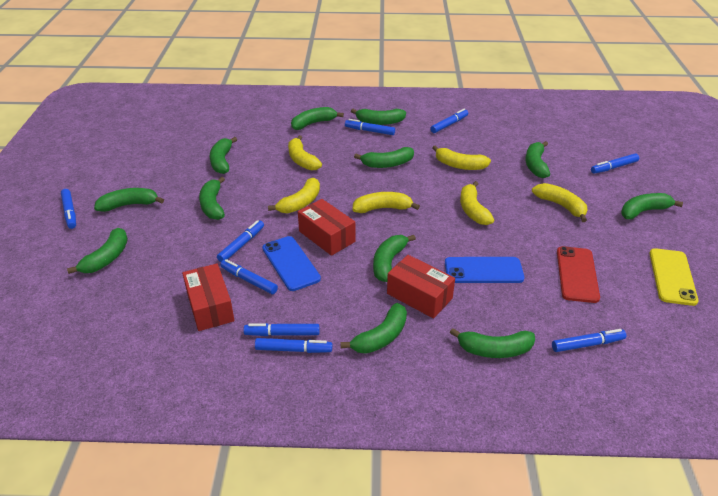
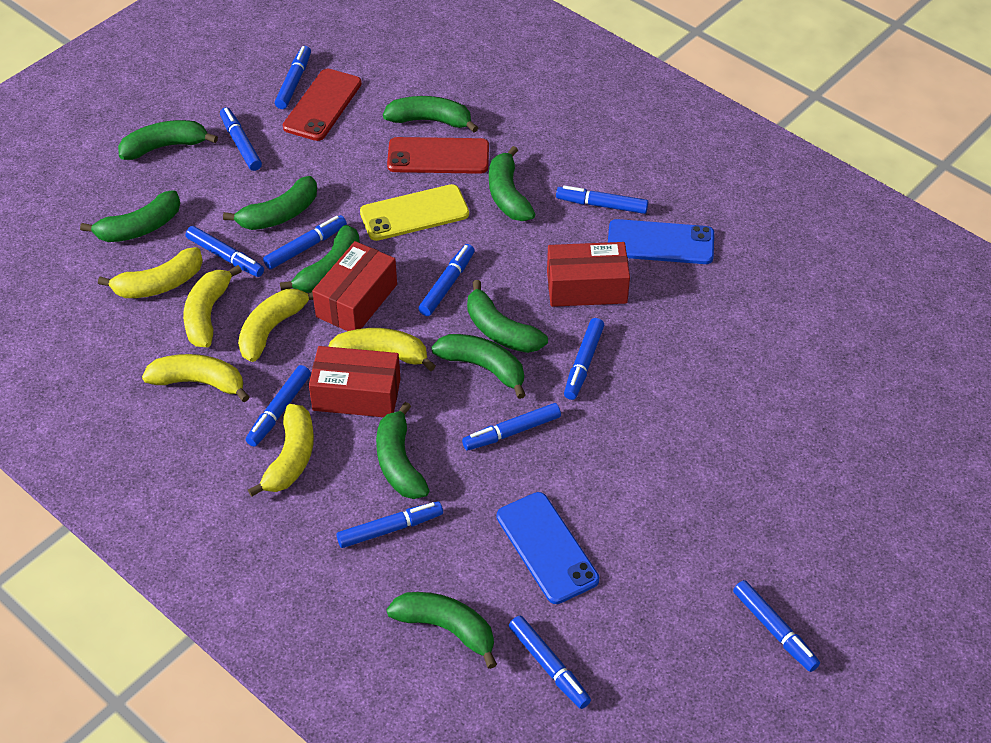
blue marker: [61,189,76,229] [217,220,264,262] [220,259,278,294] [243,323,320,336] [255,338,332,353] [345,119,395,135] [430,109,468,133] [552,329,626,352] [591,153,639,174] = 9 -> [186,226,264,277] [220,107,262,171] [246,365,311,447] [263,215,347,270] [275,46,311,109] [336,501,443,548] [418,244,475,316] [462,403,561,451] [509,616,591,709] [556,186,648,214] [564,318,604,400] [733,580,820,672] = 12
green banana: [67,228,128,274] [94,188,164,212] [199,177,225,220] [210,137,237,174] [291,107,344,130] [340,303,407,354] [351,109,406,125] [354,147,414,168] [373,235,416,282] [450,328,535,358] [525,141,550,178] [621,193,683,220] = 12 -> [80,190,180,242] [118,120,218,160] [223,176,317,230] [280,225,360,293] [376,402,430,499] [383,96,478,133] [386,592,497,669] [431,334,526,399] [467,280,548,353] [489,146,535,221] = 10
red phone: [557,246,600,303] = 1 -> [283,68,362,141] [387,137,489,174] = 2

